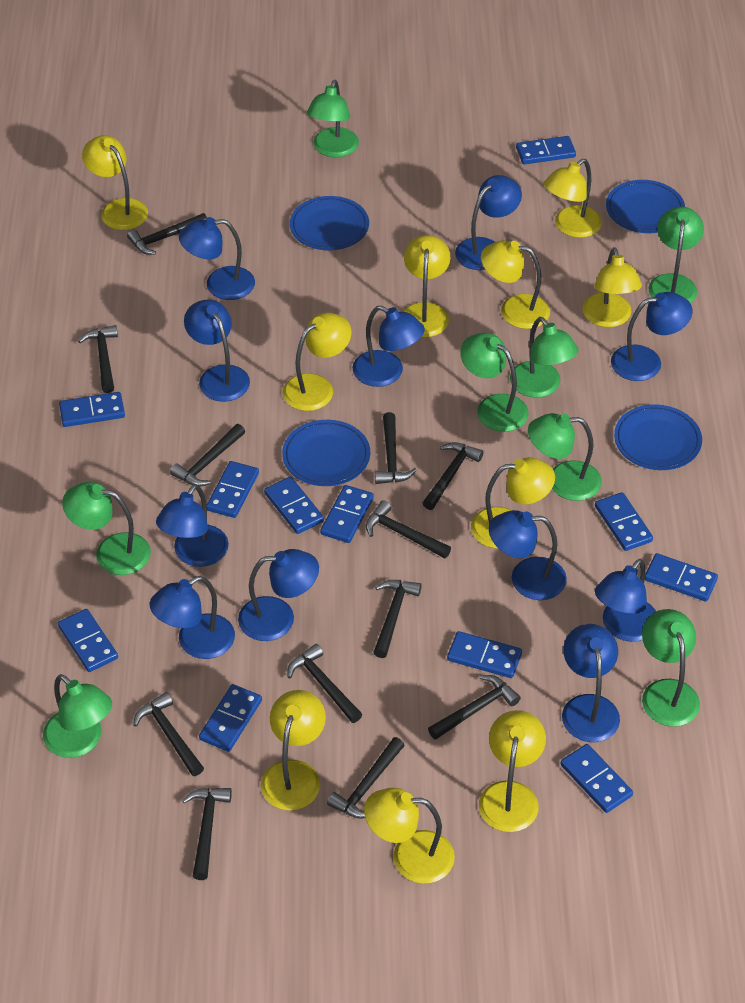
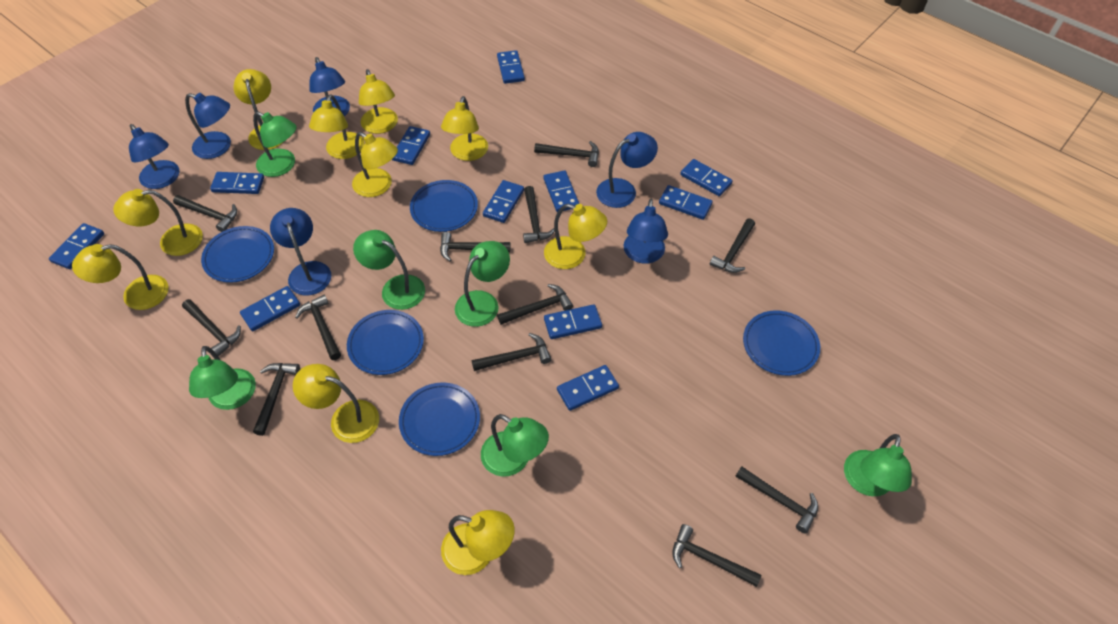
blue lamp: [150,576,235,659] [156,484,229,567] [179,217,255,300] [184,299,250,402] [238,549,319,641] [352,306,425,387] [455,175,522,270] [489,510,567,600] [562,624,620,742] [595,559,656,642] [611,292,692,381] = 11 -> [129,124,179,189] [185,93,231,159] [270,208,331,296] [309,57,350,116] [596,132,658,208] [624,199,668,264] = 6
blue plate: [282,420,370,486] [290,196,369,250] [606,180,685,233] [614,404,702,470] = 4 -> [201,226,274,283] [347,310,424,375] [399,382,480,456] [410,180,478,232] [743,310,820,376] = 5
green lamp: [43,674,112,758] [62,482,151,575] [307,80,359,157] [460,333,528,432] [510,317,578,398] [528,413,602,501] [642,609,700,727] [648,207,704,303] = 8 -> [189,346,256,410] [253,112,297,177] [353,230,425,310] [455,241,510,327] [481,414,549,477] [844,434,912,496] = 6

